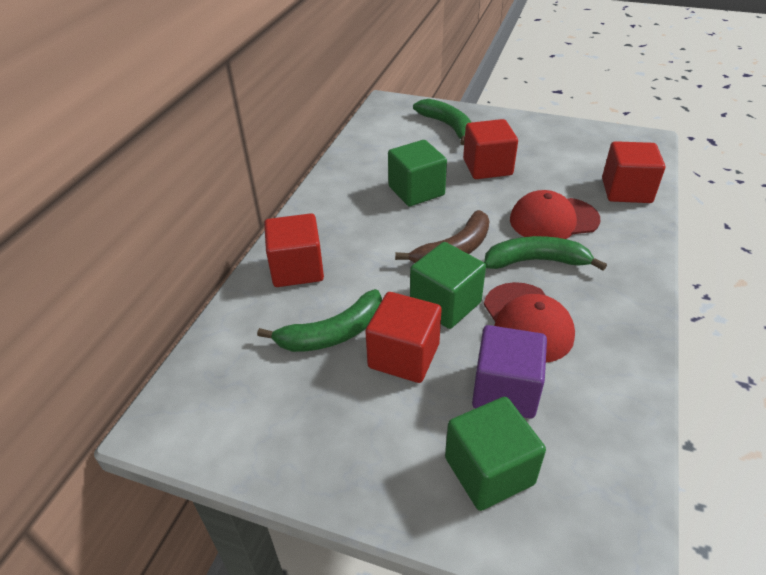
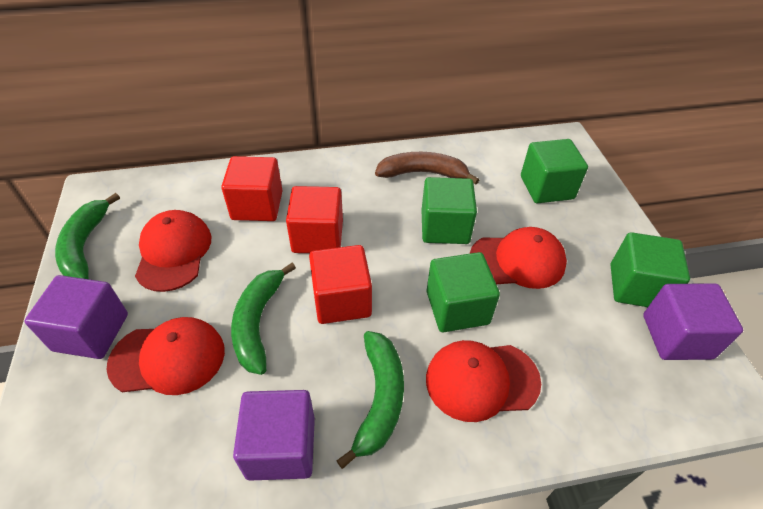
green cube: [388,140,447,206] [410,242,486,329] [445,397,546,511] = 3 -> [422,177,477,244] [427,252,500,332] [521,139,588,203] [610,232,690,307] = 4
purple cube: [472,325,547,418] = 1 -> [24,275,128,359] [233,390,315,481] [643,283,743,360] = 3
red cap: [484,282,575,363] [510,190,600,239] = 2 -> [106,317,225,395] [135,210,211,292] [426,340,541,422] [470,227,567,289] = 4
red cube: [264,213,324,287] [365,292,442,383] [463,119,518,179] [602,141,665,203] = 4 -> [221,156,283,221] [286,186,343,253] [309,245,372,324] = 3

